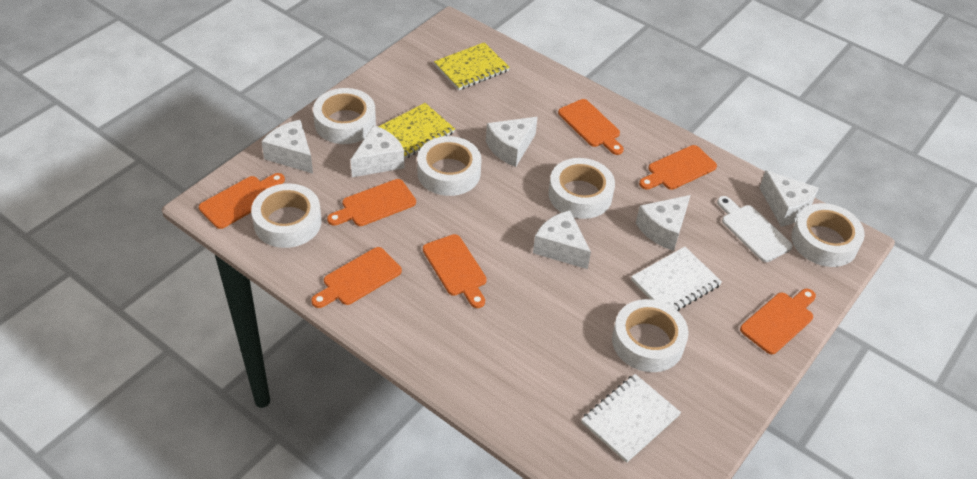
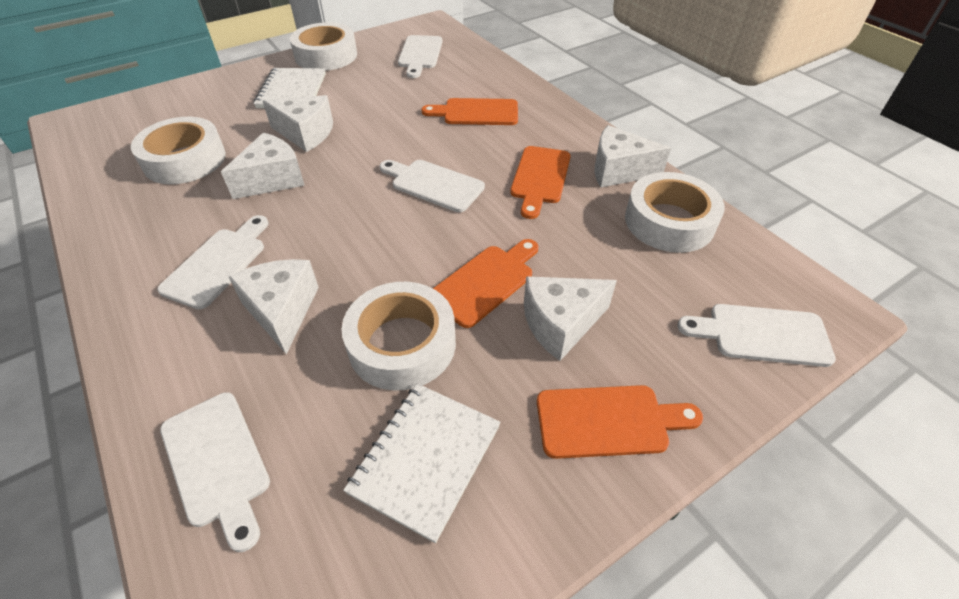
orange cutting board: [199,173,285,229] [311,247,402,308] [327,179,416,226] [423,234,487,308] [558,99,624,155] [639,145,717,190] [740,289,816,354] = 7 -> [421,98,518,125] [433,239,539,328] [510,146,571,219] [537,385,703,459] = 4
white cheese: [261,120,313,173] [351,125,405,177] [486,117,538,167] [533,210,591,269] [636,195,690,251] [759,170,819,227] = 6 -> [221,132,305,199] [229,259,319,354] [263,95,333,152] [524,276,617,361] [594,125,671,187] = 5
white cutting board: [717,196,793,262] = 1 -> [157,215,269,310] [160,392,270,552] [380,160,485,212] [398,35,442,78] [677,304,836,367] = 5
white tape: [251,184,322,248] [313,88,376,144] [417,136,481,196] [548,158,615,219] [612,299,689,372] [792,203,865,267] = 6 -> [131,117,226,184] [290,22,357,71] [342,282,456,391] [625,172,725,253] = 4
yellow notebook: [378,103,455,159] [434,42,510,90] = 2 -> none = 0

